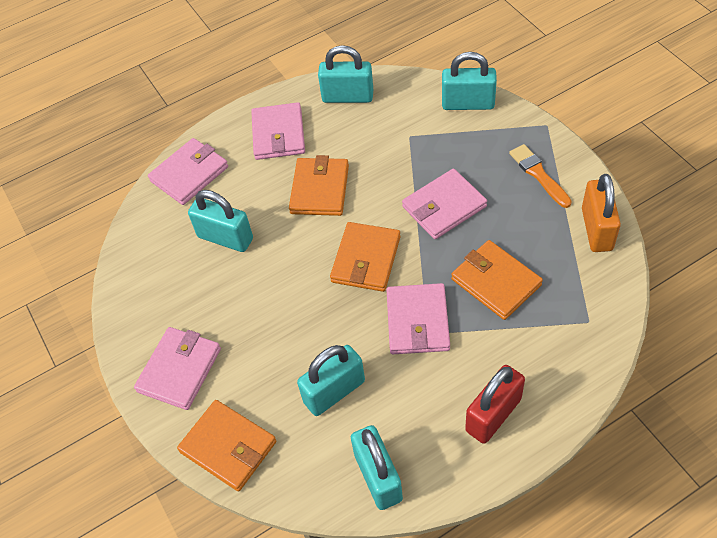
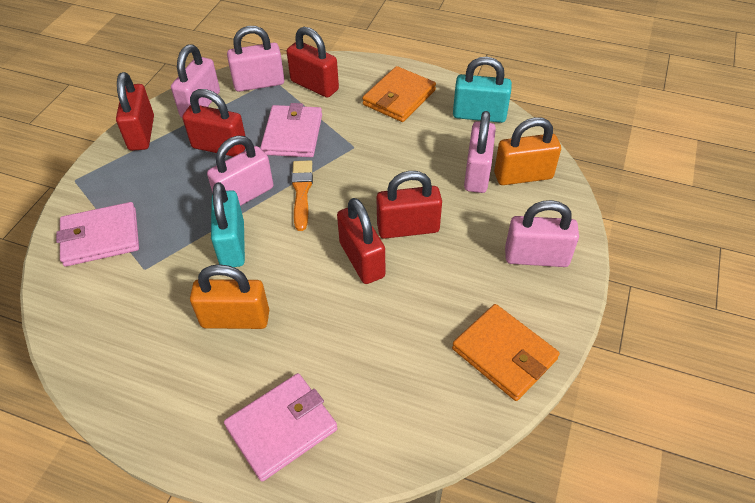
orange padlock: [582,174,621,252] = 1 -> [190,264,269,329] [494,117,561,185] = 2
orange wallet: [177,400,276,491] [289,155,349,216] [330,222,401,292] [451,240,543,320] = 4 -> [362,66,436,122] [452,304,560,401] = 2
pink padlock: none = 0 -> [171,44,220,117] [207,136,274,206] [227,26,285,92] [464,111,496,193] [505,200,579,267] = 5
pink wallet: [134,327,221,410] [148,138,228,205] [251,102,305,160] [386,283,450,354] [402,169,487,239] = 5 -> [56,202,139,267] [224,373,338,482] [260,103,322,157] = 3
red padlock: [465,365,525,444] = 1 -> [116,72,154,151] [182,89,245,157] [287,27,339,98] [337,198,385,284] [376,171,442,239] = 5
turquoise padlock: [188,190,253,252] [297,345,365,416] [318,45,373,103] [351,425,403,510] [442,52,497,110] = 5 -> [211,182,245,267] [453,57,512,123] = 2

